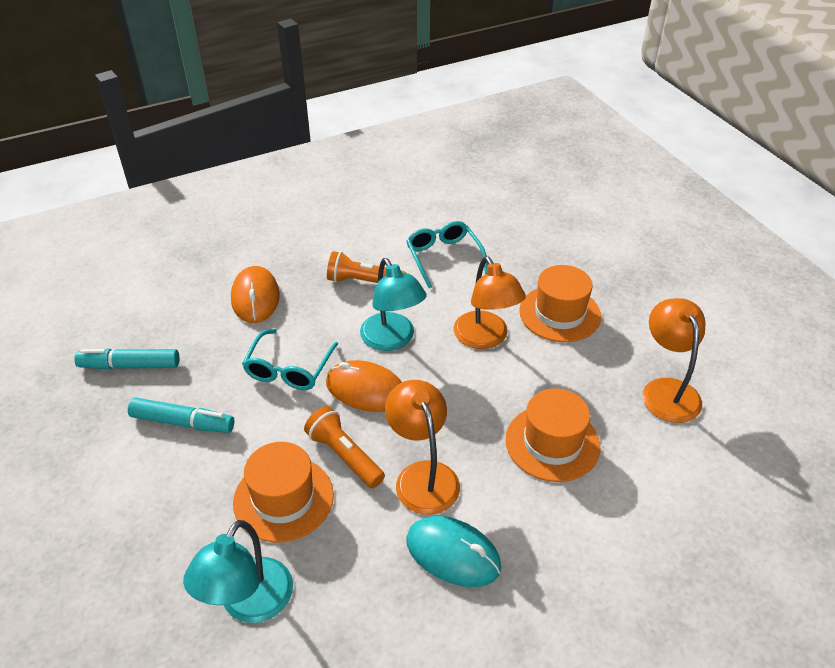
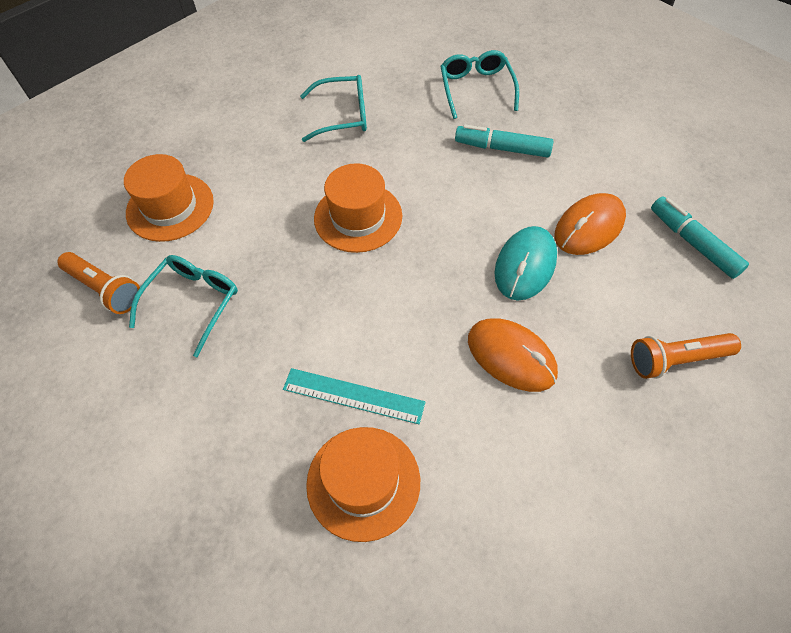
orange lamp: [385,380,460,515] [454,256,526,349] [642,298,705,423] = 3 -> none = 0
turquoise glasses: [242,329,338,390] [406,221,488,289] = 2 -> [129,255,238,358] [300,75,367,142] [440,50,519,119] = 3
turquoise lamp: [183,520,293,623] [360,258,427,351] = 2 -> none = 0
turquoise ruler: none = 0 -> [283,368,425,424] = 1

